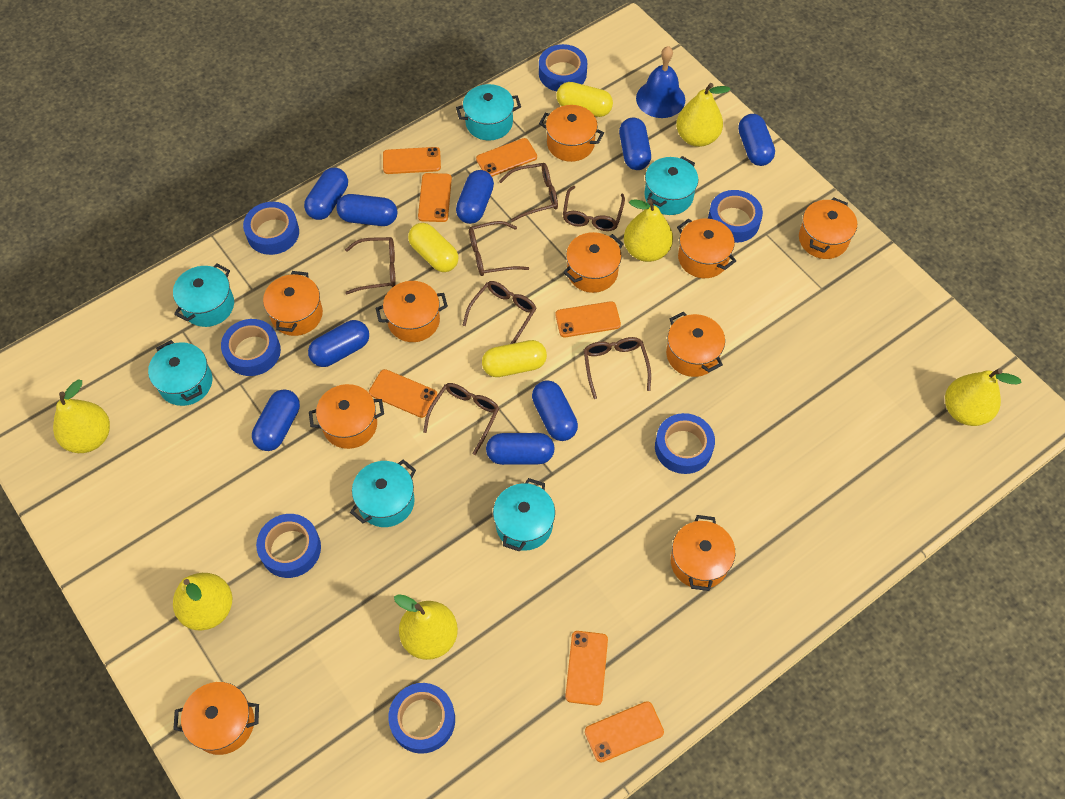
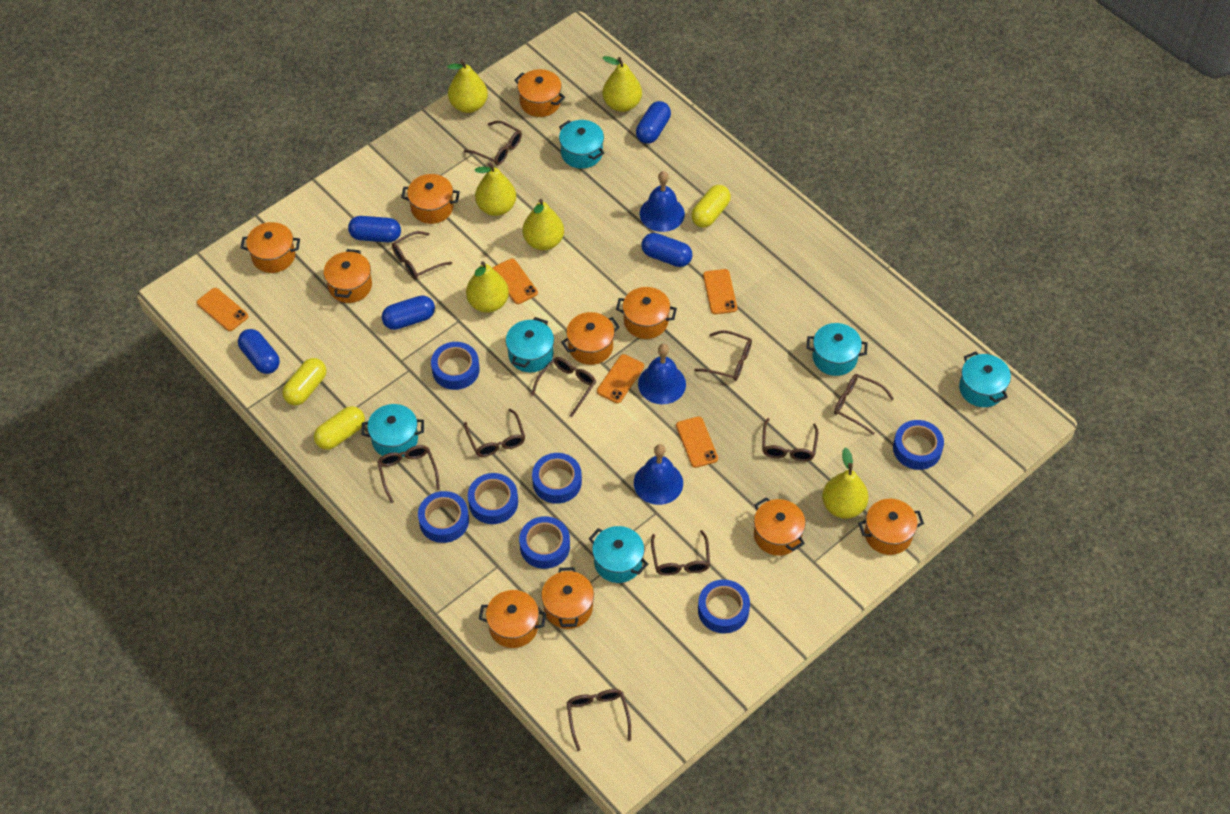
blue bell: [636,46,685,118] = 1 -> [634,444,683,505] [638,344,686,404] [640,171,685,232] = 3
blue capsule: [252,389,300,451] [304,168,348,220] [308,320,369,367] [336,194,397,226] [456,170,494,224] [486,433,555,465] [532,380,578,441] [619,118,651,170] [738,114,775,166] = 9 -> [238,329,280,374] [348,216,401,242] [382,295,435,330] [636,101,671,144] [641,233,692,267] = 5
brown glasses: [345,237,396,295] [423,383,499,455] [463,281,537,344] [469,221,529,276] [499,163,558,222] [563,186,625,231] [584,337,651,399] = 7 -> [377,445,440,503] [392,231,452,280] [464,121,522,165] [464,409,525,457] [531,357,596,417] [567,689,631,751] [651,530,710,575] [694,330,752,381] [762,418,818,461] [834,374,894,435] = 10
orange phone: [369,369,437,418] [383,147,441,174] [418,173,452,222] [476,138,537,177] [556,301,621,337] [565,631,608,706] [585,701,664,763] = 7 -> [197,288,249,331] [492,258,538,304] [597,354,644,403] [676,416,718,468] [703,269,737,314] = 5

